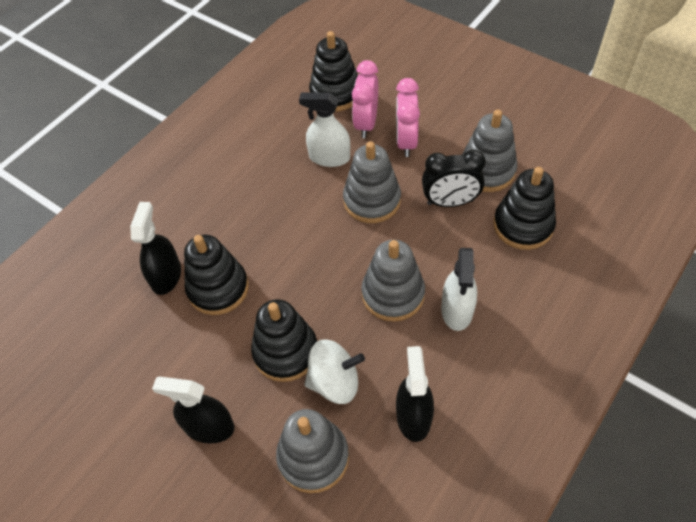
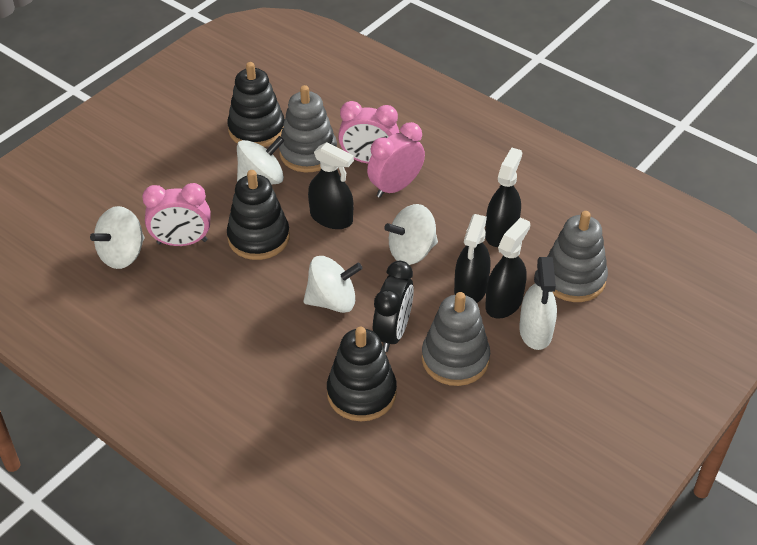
black spray bottle: [130,202,181,295] [152,376,235,443] [396,346,434,442] = 3 -> [308,142,354,229] [454,214,490,303] [485,148,522,247] [485,217,530,319] = 4
black stacking toy: [184,235,249,315] [251,299,317,382] [309,31,358,112] [494,167,556,250] = 4 -> [227,62,284,147] [227,170,290,260] [327,327,397,421] = 3
grey stacking toy: [276,409,349,493] [343,141,401,223] [361,240,425,322] [462,110,517,192] = 4 -> [279,85,337,172] [422,292,490,386] [547,211,608,302] = 3
pink clock: [352,60,378,138] [396,78,420,157] = 2 -> [142,183,210,246] [338,101,400,164] [367,122,425,198] = 3
white spinning top: [304,339,365,404] = 1 -> [90,206,145,269] [237,136,284,184] [303,256,362,313] [384,204,438,265] = 4
white spray bottle: [299,93,350,167] [441,248,477,331] = 2 -> [519,257,557,350] = 1

